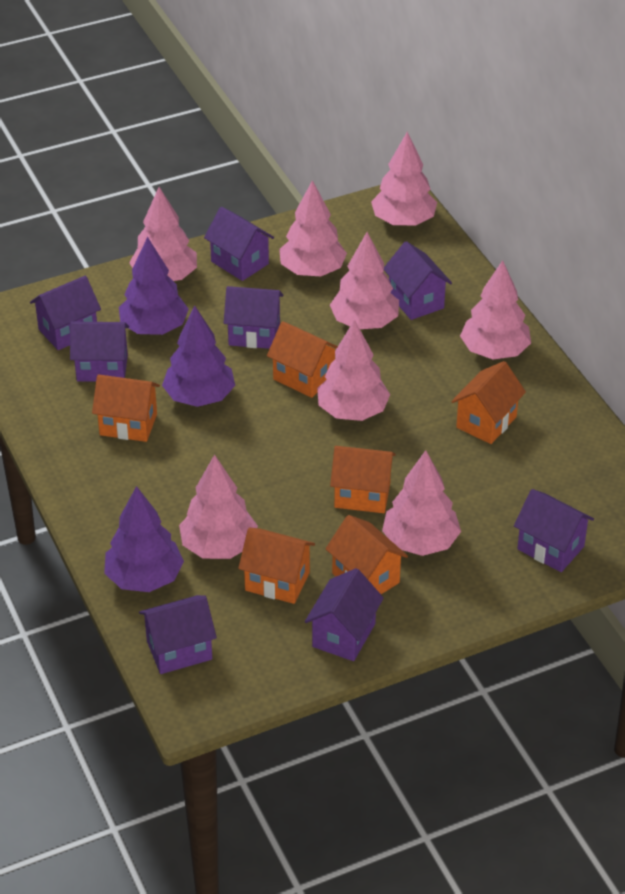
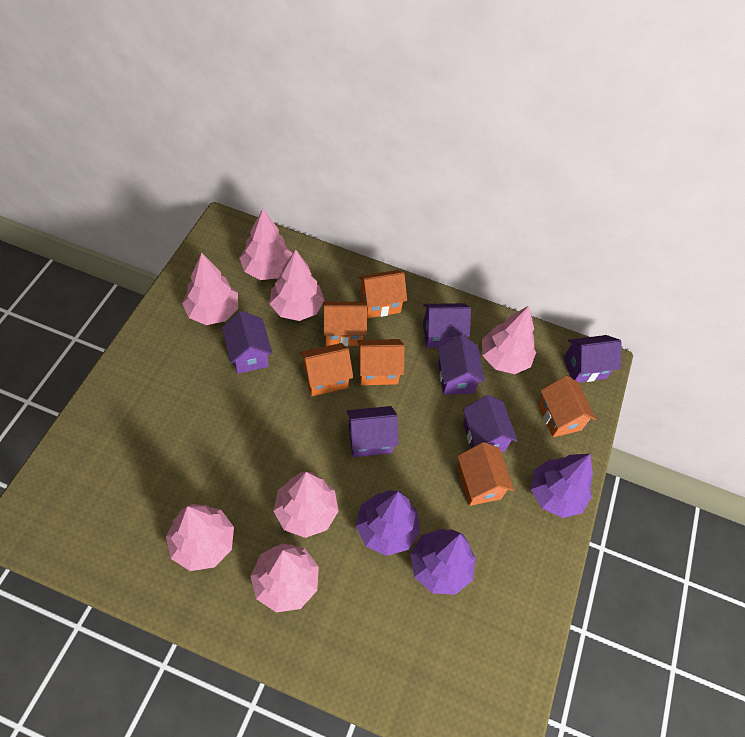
pink tree: [129,187,197,281] [179,454,258,559] [279,180,347,276] [317,320,390,421] [330,232,399,329] [371,132,437,226] [382,450,461,556] [460,260,531,359] = 8 -> [166,504,234,571] [182,253,238,325] [240,209,293,280] [250,543,319,612] [269,250,324,321] [273,472,338,538] [482,306,536,374] = 7
purple house: [30,276,101,350] [70,322,129,382] [139,595,217,674] [204,207,274,281] [224,286,283,349] [305,568,384,661] [384,241,452,320] [514,489,594,572] = 8 -> [222,311,273,374] [347,406,399,457] [423,303,471,348] [438,335,485,395] [463,395,518,452] [564,335,622,382] = 6

